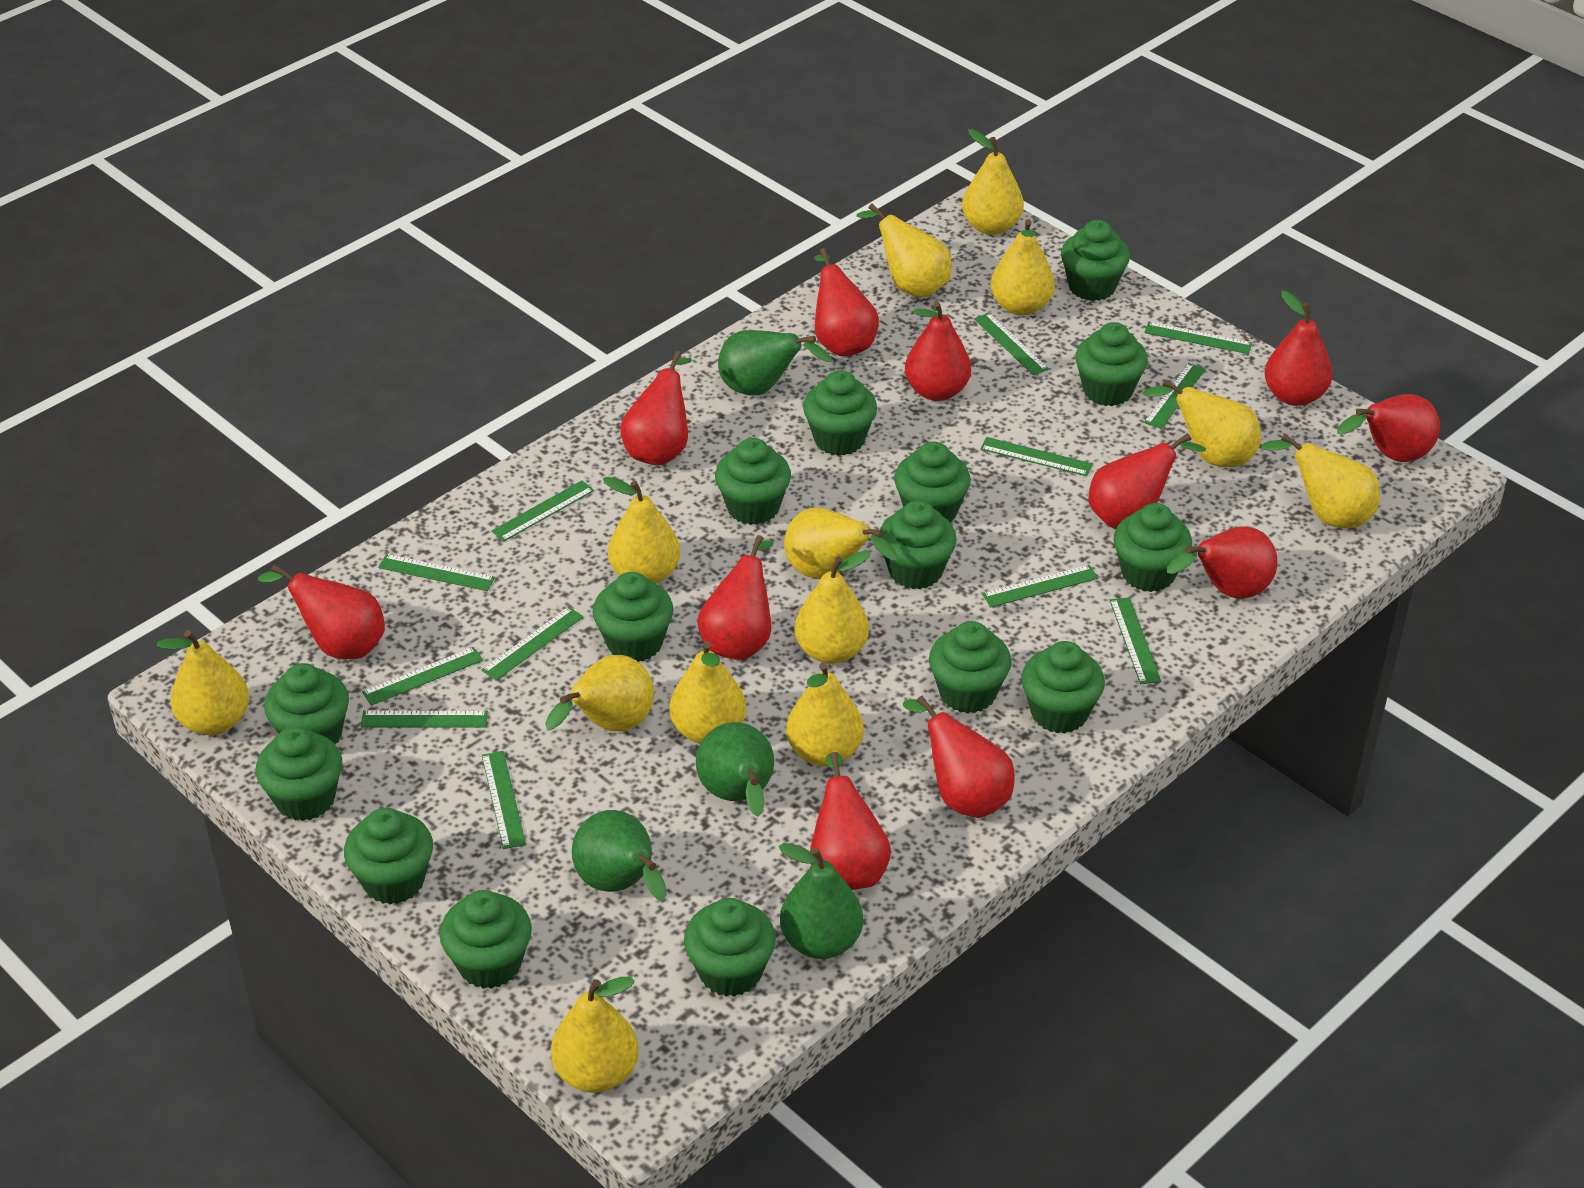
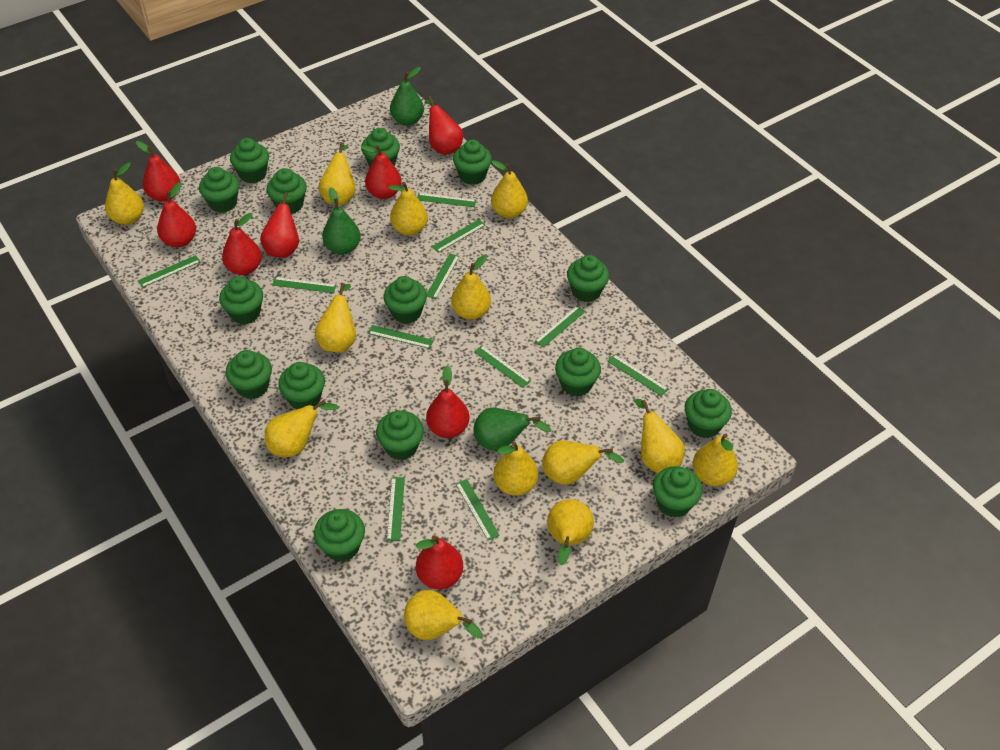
green pear: [572,810,667,901] [696,722,774,816] [718,330,832,395] [778,843,863,959] = 4 -> [322,188,361,255] [390,67,424,126] [473,408,551,451] = 3
green ruler: [361,711,488,728] [362,647,483,706] [378,554,495,591] [481,607,584,681] [481,751,526,849] [491,480,594,542] [974,313,1049,375] [980,437,1093,476] [982,565,1098,607] [1110,597,1161,684] [1144,322,1252,354] [1144,363,1206,429] = 12 -> [138,255,201,288] [272,277,336,293] [368,325,434,349] [387,477,405,541] [417,193,476,207] [427,253,460,299] [432,219,485,253] [456,479,500,540] [474,345,531,388] [535,306,586,348] [607,354,668,396] = 11
red pear: [258,564,385,659] [620,351,692,465] [698,535,773,660] [810,752,891,890] [814,248,879,356] [903,696,1015,818] [905,302,971,401] [1089,433,1206,529] [1167,526,1277,599] [1264,291,1332,406] [1337,394,1440,462] = 11 -> [136,141,180,202] [157,182,196,247] [222,213,262,275] [260,192,299,258] [361,145,402,199] [416,535,463,589] [425,96,463,155] [426,365,469,438] = 8

